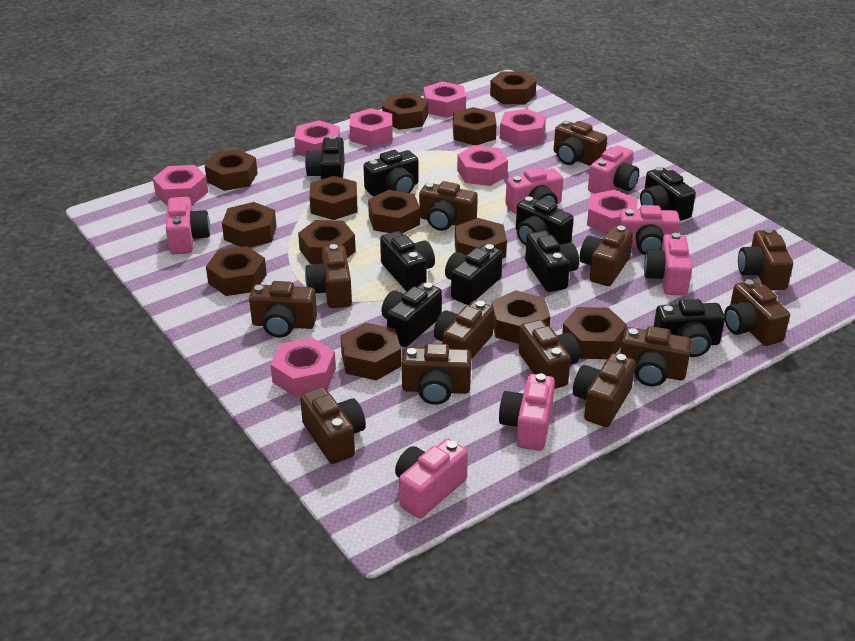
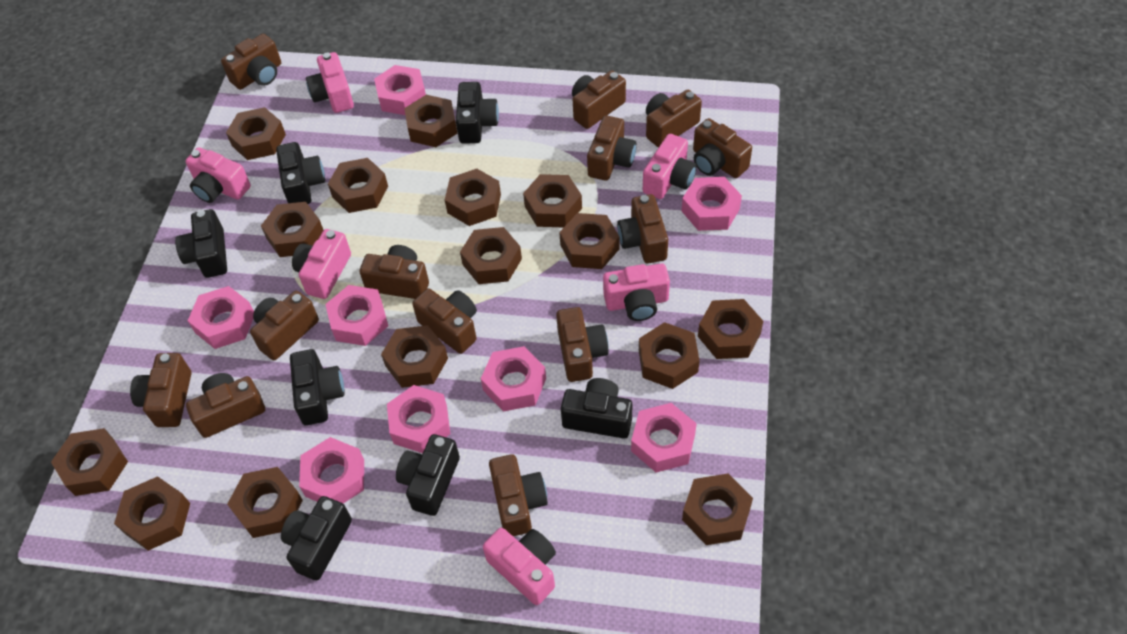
black camera: [305,135,345,179] [363,150,419,197] [380,231,435,291] [381,282,442,347] [445,244,503,305] [516,196,574,245] [525,231,579,292] [640,167,696,221] [654,299,725,357] = 9 -> [175,209,227,278] [276,142,325,204] [281,496,352,580] [290,349,345,425] [396,434,460,516] [456,82,499,144] [561,378,632,439] = 7
brown nut: [205,149,258,191] [206,246,267,296] [222,202,277,248] [298,220,356,264] [310,176,357,220] [340,323,401,380] [368,190,420,233] [382,93,428,130] [453,107,497,145] [455,218,507,259] [490,71,537,104] [492,290,550,344] [562,307,627,359] = 13 -> [51,428,128,496] [114,476,190,551] [226,107,286,160] [227,467,303,538] [261,202,324,257] [328,158,388,213] [381,325,448,388] [404,95,457,147] [445,169,501,226] [460,227,522,284] [523,174,582,227] [559,213,619,269] [639,322,700,389] [682,473,753,545] [698,299,763,359] = 15
pink camera: [166,197,210,254] [395,438,468,518] [499,373,555,451] [505,167,563,213] [588,145,639,193] [618,205,680,255] [644,233,692,296] = 7 -> [186,147,251,203] [292,229,351,299] [306,52,354,113] [483,528,556,605] [603,264,670,321] [643,134,697,199] = 6

